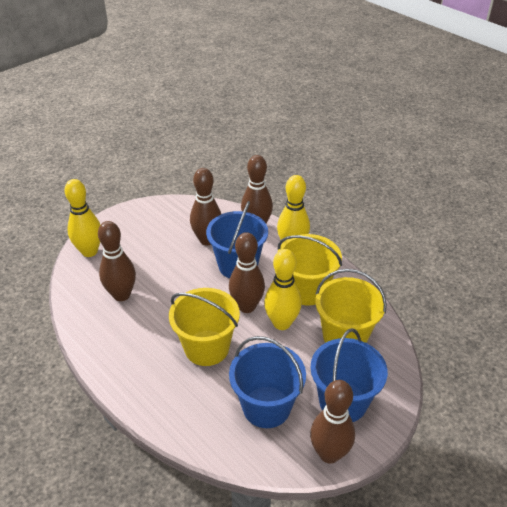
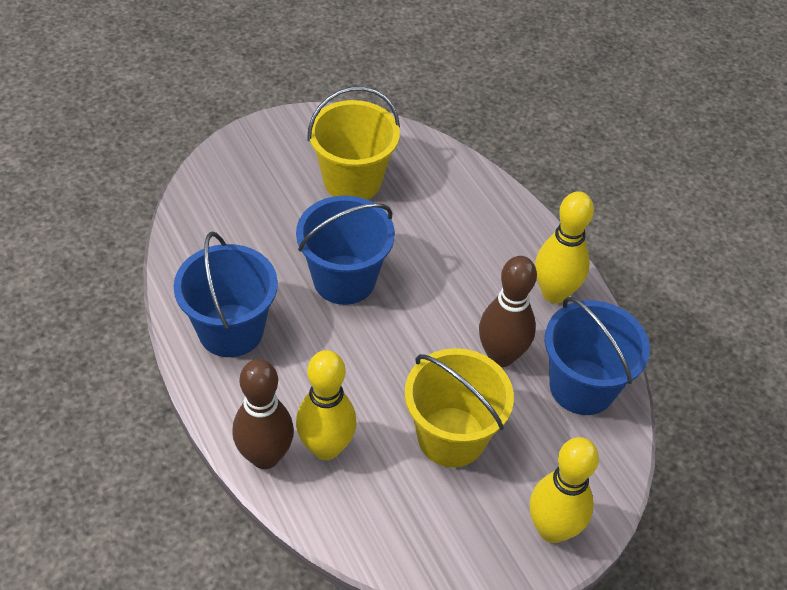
brown bowling pin: [98,221,136,301] [190,168,221,245] [229,232,265,313] [241,155,273,223] [310,380,355,463] = 5 -> [232,359,294,469] [479,256,537,367] = 2
yellow bucket: [169,288,240,366] [278,234,342,306] [315,269,387,343] = 3 -> [307,86,400,200] [405,348,514,467] = 2

